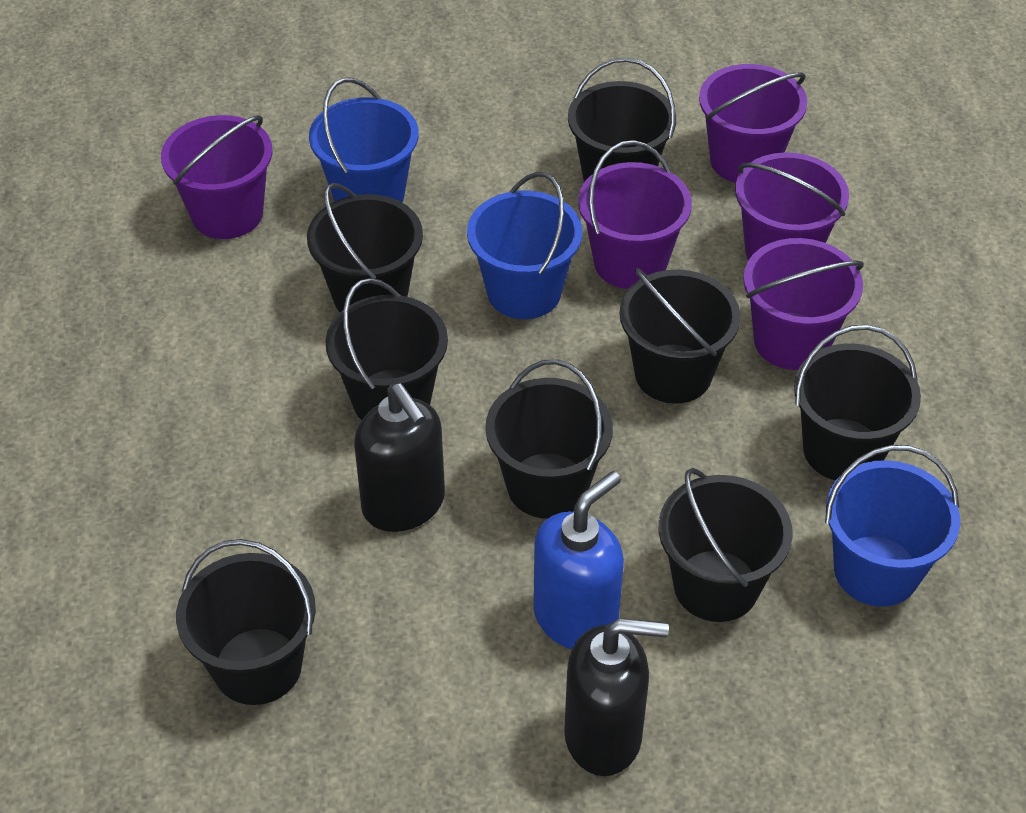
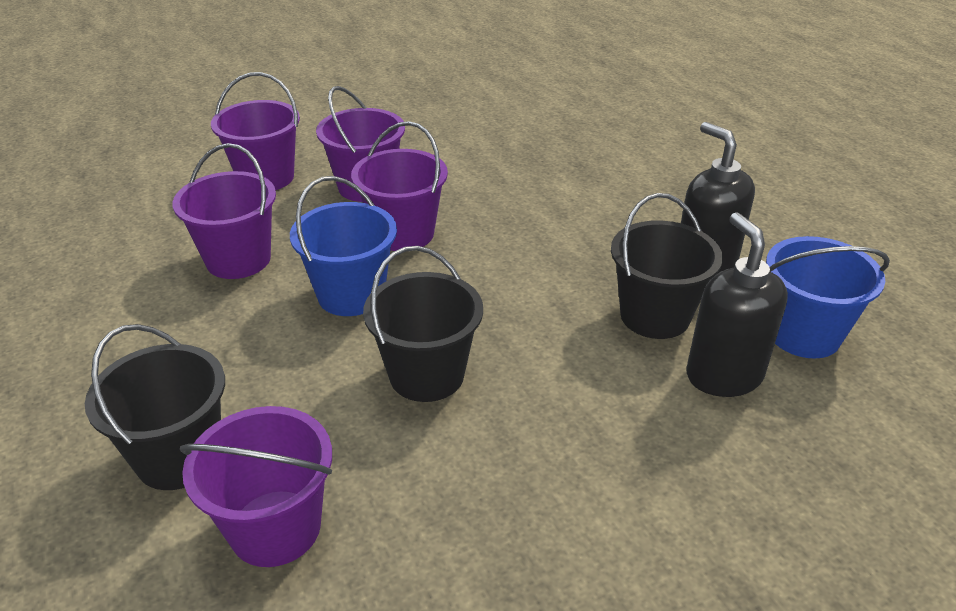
black bucket: [176,539,316,705] [307,183,423,312] [325,278,448,420] [485,359,613,519] [568,58,676,182] [620,268,741,404] [659,468,793,622] [794,325,921,481] = 8 -> [85,324,225,490] [363,246,483,402] [611,193,723,339] = 3
blue bucket: [309,78,419,202] [467,172,582,319] [825,445,960,607] = 3 -> [290,176,397,316] [766,236,890,359] = 2
blue soap dispenser: [533,471,624,649] = 1 -> none = 0

